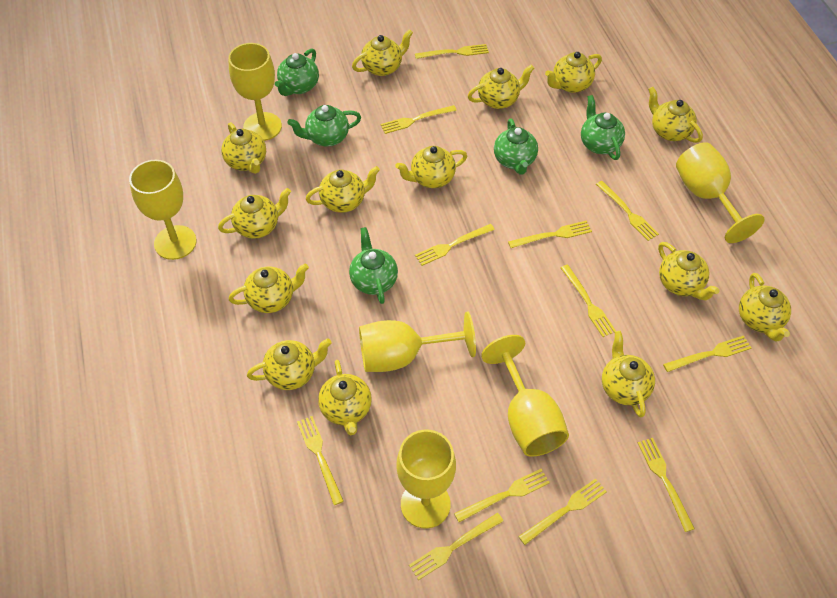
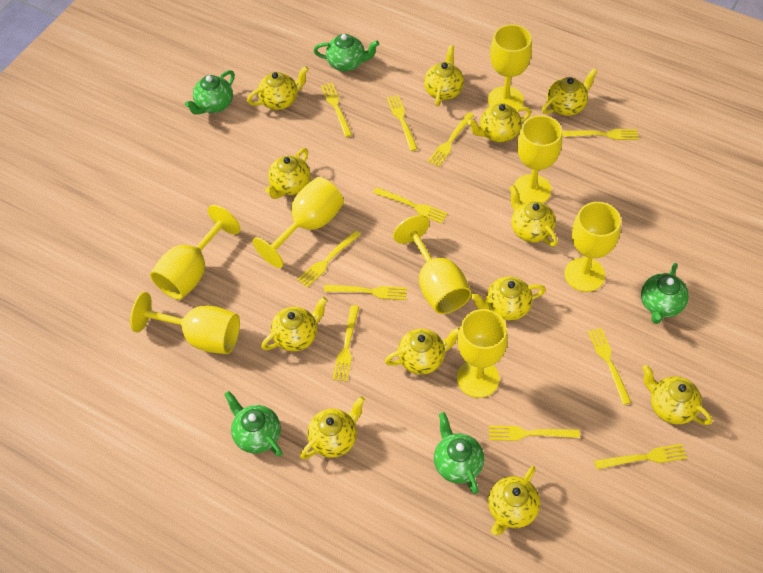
yellow fork: [297,416,343,505] [381,105,457,134] [409,513,503,580] [415,44,489,59] [415,224,495,266] [454,469,550,522] [508,221,592,248] [518,479,607,545] [561,264,616,337] [596,181,659,241] [638,438,695,532] [663,336,751,372] = 12 -> [297,230,361,287] [321,83,352,137] [324,285,407,300] [333,305,359,382] [373,187,448,223] [387,95,418,151] [428,112,474,167] [489,426,580,441] [562,129,639,140] [588,328,631,405] [594,444,687,469] = 11
yellow goblet: [129,160,197,260] [228,43,282,141] [359,312,476,372] [396,430,456,529] [481,335,569,457] [676,142,765,243] = 6 -> [130,292,240,354] [150,205,241,300] [252,177,344,268] [393,215,471,314] [457,309,508,398] [488,24,532,110] [514,115,562,203] [564,202,621,292] = 8
yellow teapot: [218,188,291,239] [221,122,266,174] [229,263,309,313] [247,338,332,390] [306,166,380,213] [318,360,372,435] [352,29,413,76] [395,146,467,188] [468,64,535,109] [545,52,602,93] [602,331,655,417] [648,87,703,143] [658,242,720,300] [739,273,791,341] = 14 -> [247,66,309,110] [261,297,327,352] [265,148,310,199] [300,396,365,459] [385,327,460,374] [424,45,464,106] [468,103,531,142] [470,277,546,321] [488,466,540,535] [509,185,558,247] [542,68,598,116] [642,365,712,425] = 12

